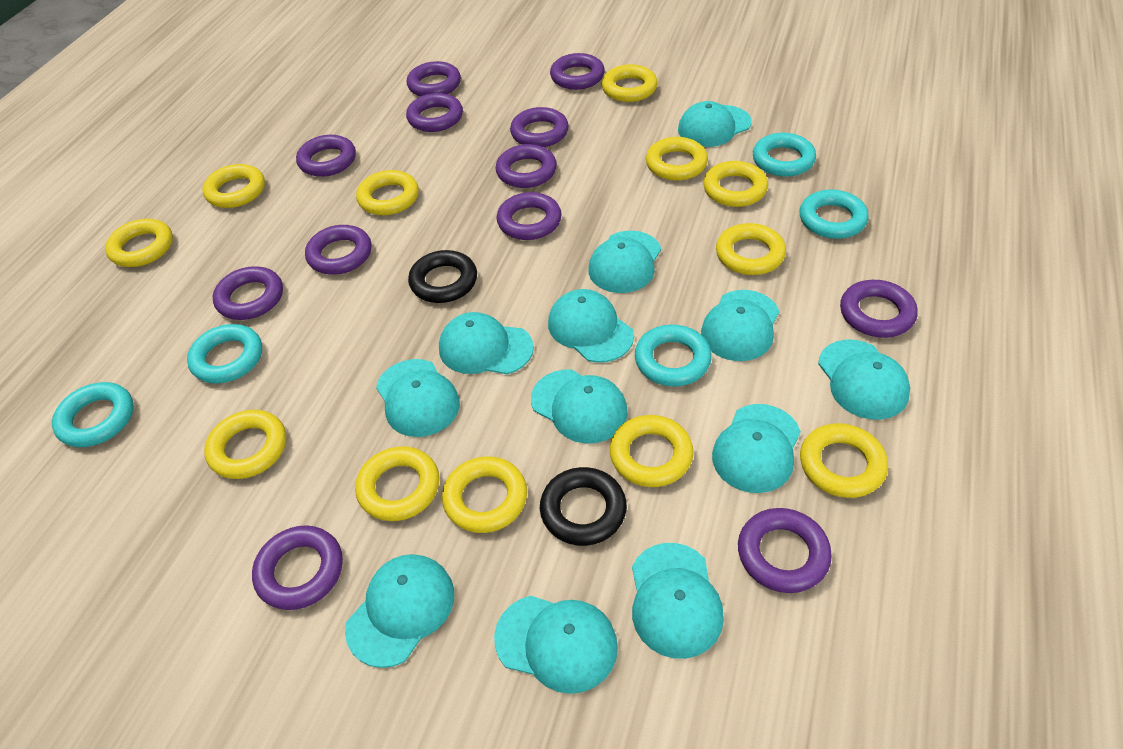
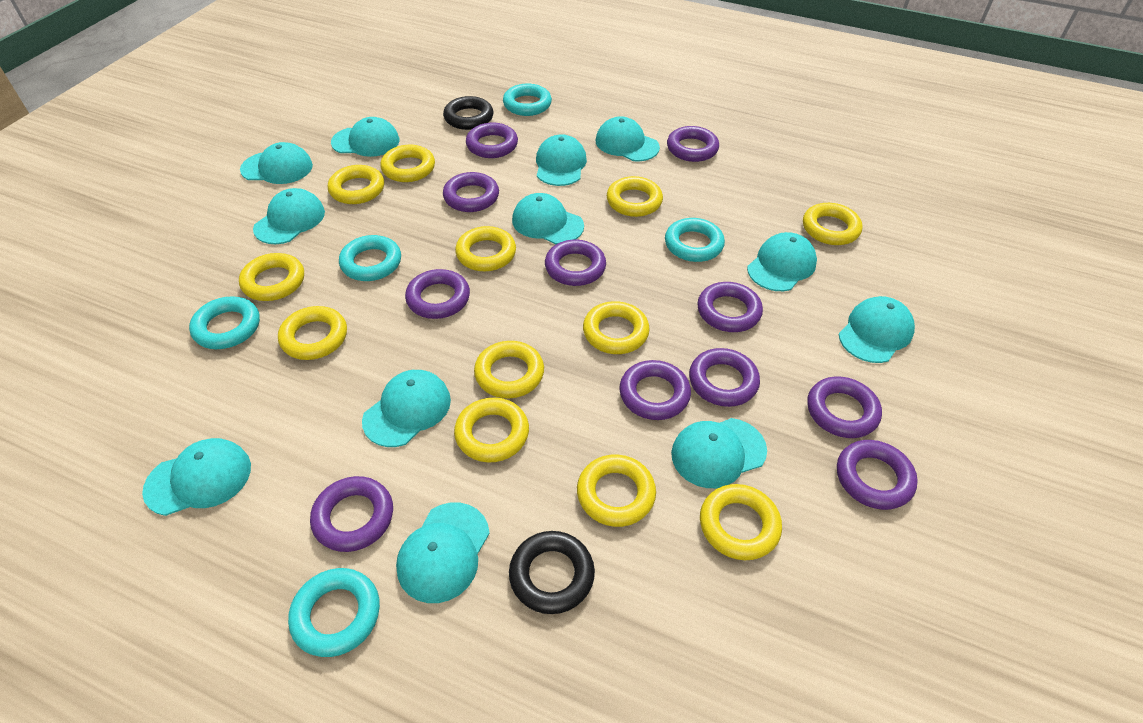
purple ring: [213,266,283,320] [252,525,343,610] [296,135,356,177] [305,225,372,275] [406,93,463,132] [407,61,461,97] [496,144,557,188] [496,192,562,240] [510,107,569,147] [550,53,605,90] [738,508,832,593] [840,280,918,338] = 12 -> [310,476,393,552] [405,269,470,319] [443,172,499,212] [466,123,518,158] [545,239,606,286] [619,360,691,420] [667,126,719,162] [689,348,760,407] [697,282,763,332] [807,376,882,438] [837,440,918,510] = 11

